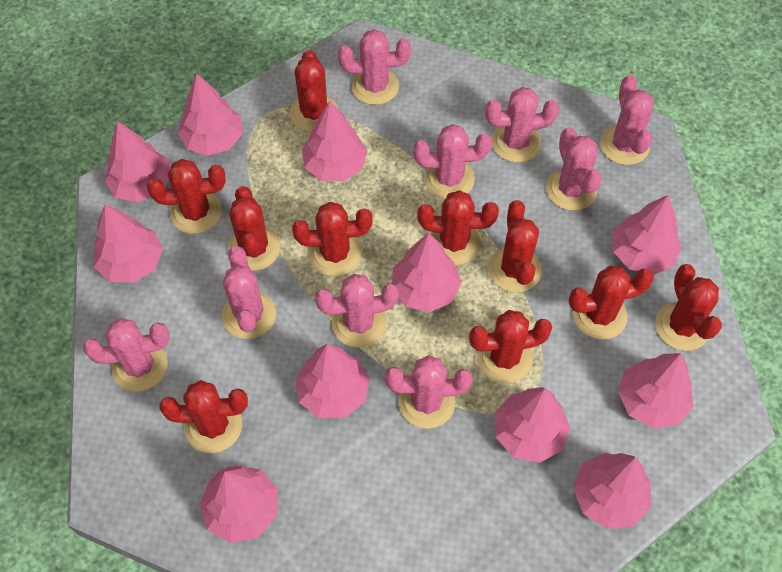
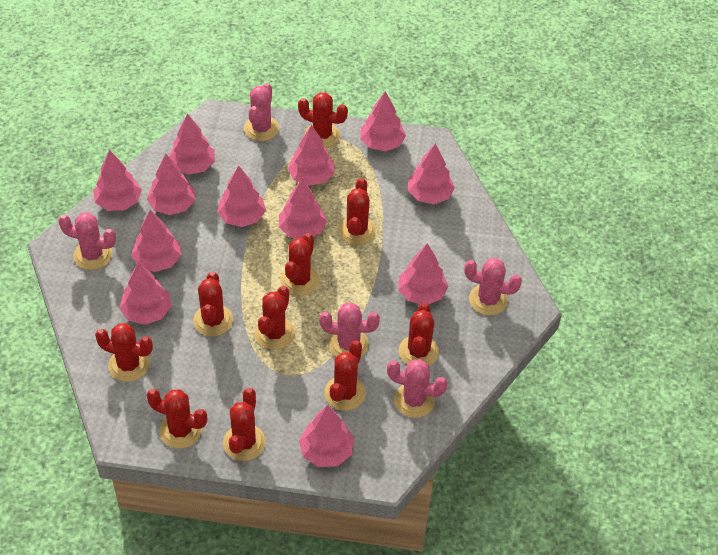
pink cactus: [83,318,169,391] [222,246,276,339] [315,274,399,347] [338,29,411,105] [385,355,473,429] [414,124,492,199] [485,87,559,162] [546,127,602,211] [600,75,654,165] = 9 -> [58,212,116,270] [244,83,279,141] [320,302,380,357] [387,359,448,418] [464,258,522,315] = 5
pink tree: [94,204,163,283] [104,121,170,203] [178,73,243,156] [199,465,278,543] [295,344,370,418] [302,101,367,181] [392,233,462,312] [495,387,570,463] [573,453,652,529] [613,195,682,275] [618,353,693,429] = 11 -> [93,150,142,211] [119,262,171,325] [131,210,181,272] [147,154,195,215] [169,114,215,175] [217,166,266,227] [279,179,327,238] [288,125,335,186] [299,405,354,467] [360,91,406,151] [398,243,448,304] [408,143,455,204] = 12

